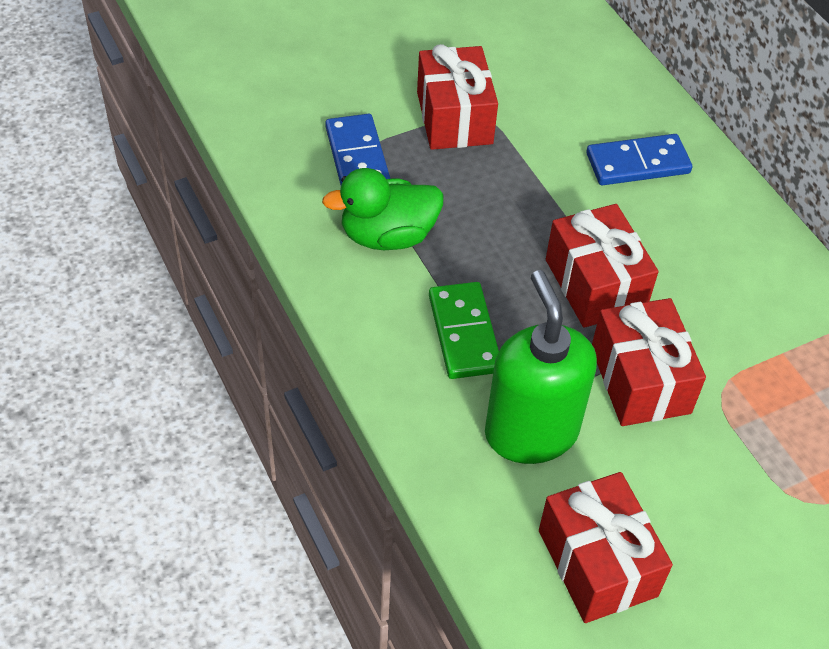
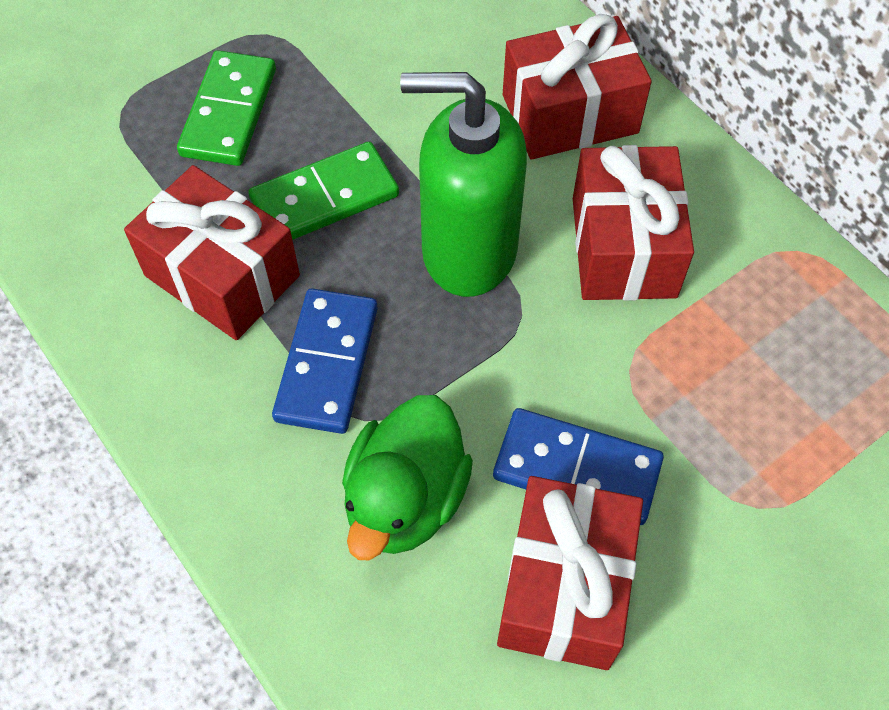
green domino: [429,282,499,379] = 1 -> [177,50,276,166] [248,142,399,240] = 2

